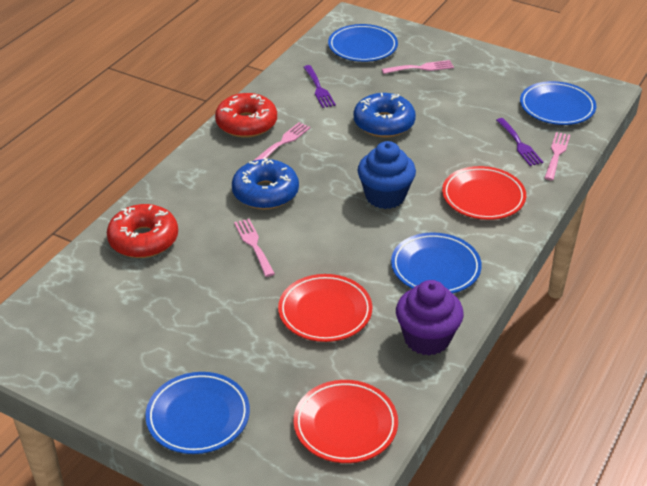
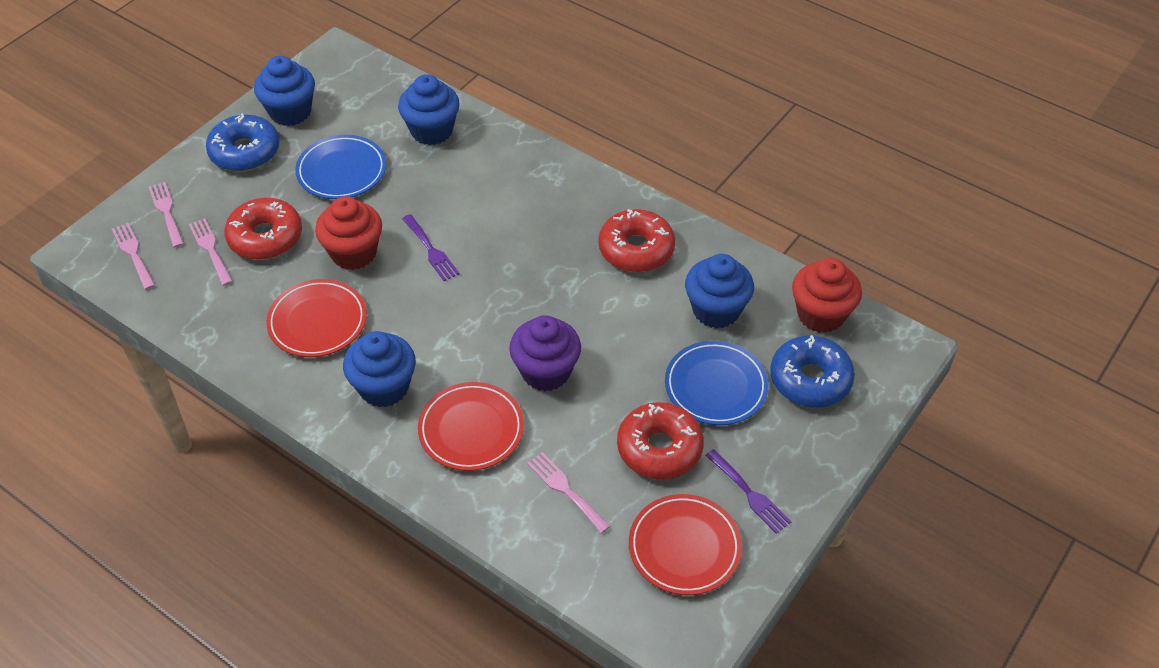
blue cupcake: [358,141,416,209] = 1 -> [254,56,315,126] [343,331,416,407] [398,74,460,145] [685,254,754,328] = 4
blue plate: [145,372,250,454] [328,24,398,62] [391,232,482,293] [520,81,596,125] = 4 -> [295,135,386,199] [665,341,769,425] = 2
red cupcake: none = 0 -> [315,196,382,270] [792,258,862,333] = 2
red donut: [107,204,178,258] [215,93,277,138] = 2 -> [224,198,302,260] [598,209,675,272] [617,402,704,479] = 3

